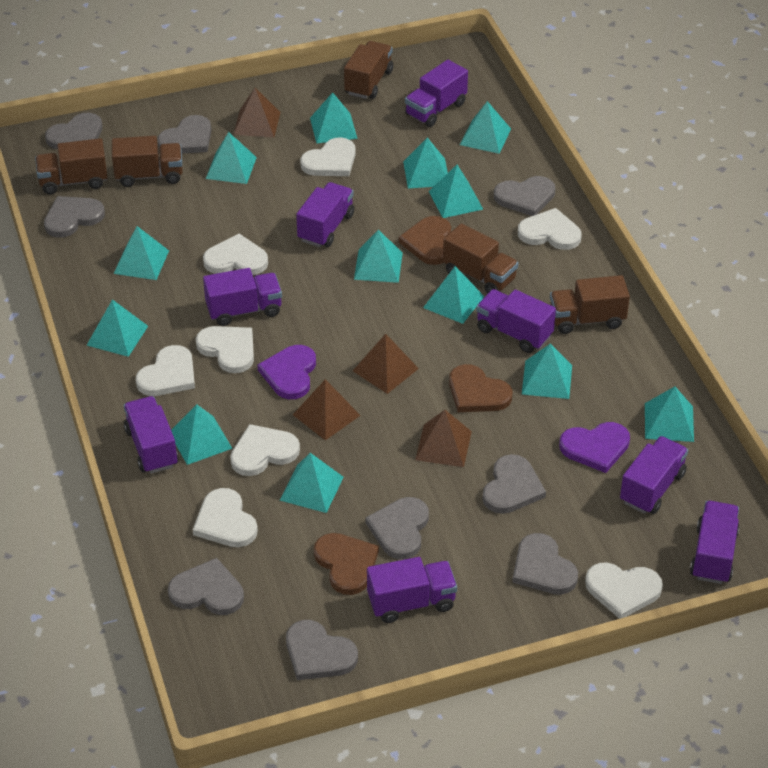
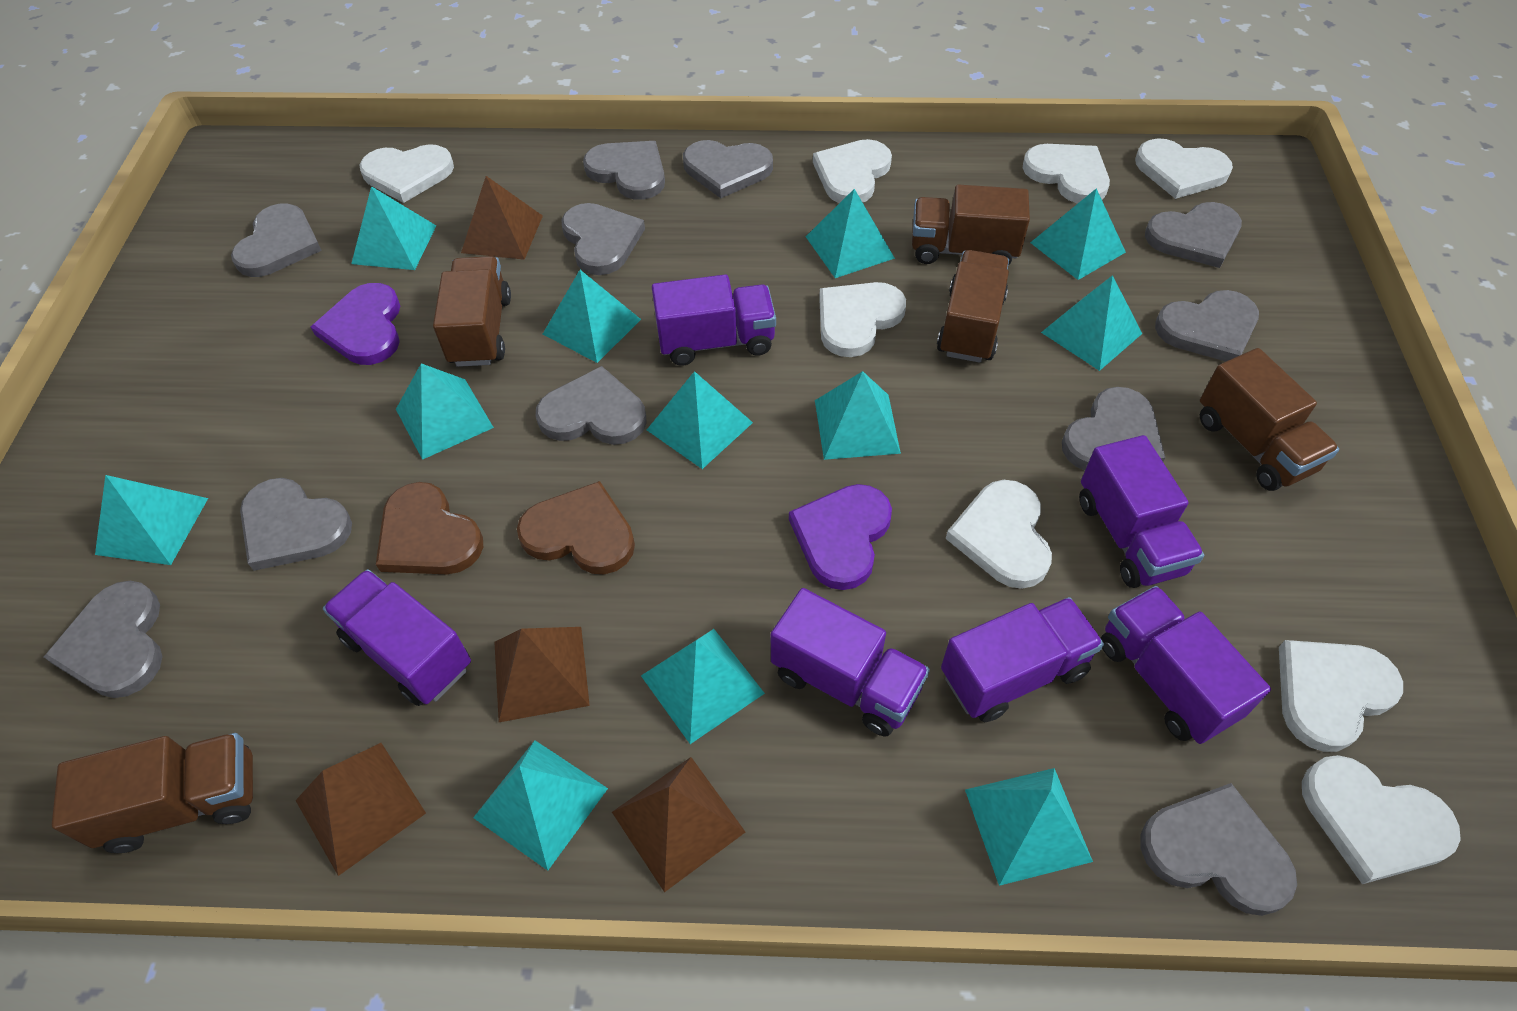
brown heart: [314,533,379,595] [399,216,451,265] [449,364,513,412] = 3 -> [376,482,483,574] [517,481,635,574] = 2
grey heart: [44,196,105,237] [45,113,102,149] [157,115,211,153] [168,558,244,615] [286,620,358,680] [366,497,429,559] [482,454,546,514] [494,176,555,216] [512,533,578,595] = 9 -> [44,581,162,698] [231,204,322,277] [240,478,352,571] [536,366,647,445] [561,203,645,275] [583,141,665,200] [683,140,773,198] [1062,387,1165,470] [1140,783,1297,916] [1145,202,1242,268] [1155,290,1259,361] = 11
purple truck: [124,396,179,474] [203,268,282,326] [296,182,354,247] [367,557,457,623] [405,60,468,127] [476,289,556,353] [620,436,688,514] [690,501,739,584] = 8 -> [323,569,471,706] [652,274,776,366] [771,588,930,736] [941,597,1104,722] [1079,435,1204,588] [1101,586,1271,744] = 6
turquoise pyramid: [87,299,148,357] [114,226,169,280] [171,404,233,465] [206,132,257,184] [280,453,344,513] [310,92,357,143] [354,230,403,283] [403,137,448,189] [423,266,485,324] [429,165,483,218] [460,101,511,154] [522,343,572,399] [645,386,694,442] = 13 -> [95,475,208,565] [351,186,436,270] [396,363,494,460] [473,740,608,870] [543,270,641,363] [641,629,765,744] [647,371,753,469] [806,189,895,278] [815,371,901,460] [965,768,1093,886] [1030,188,1126,280] [1041,275,1142,371] = 12

